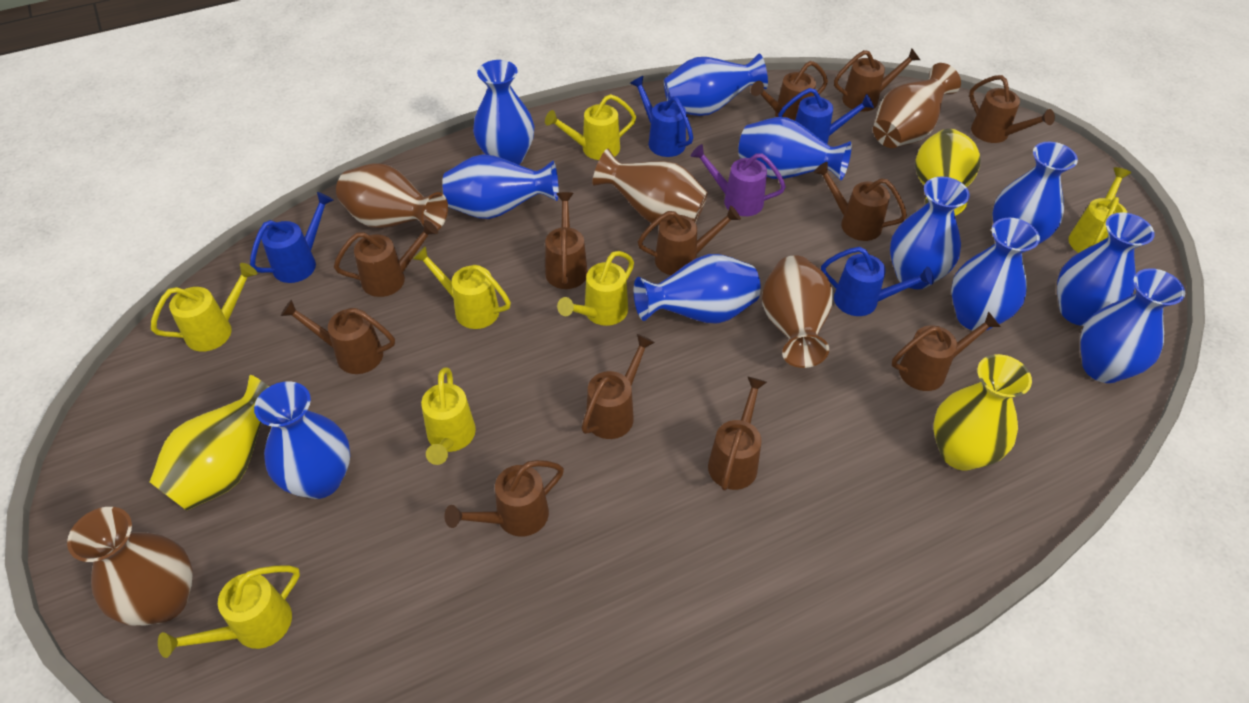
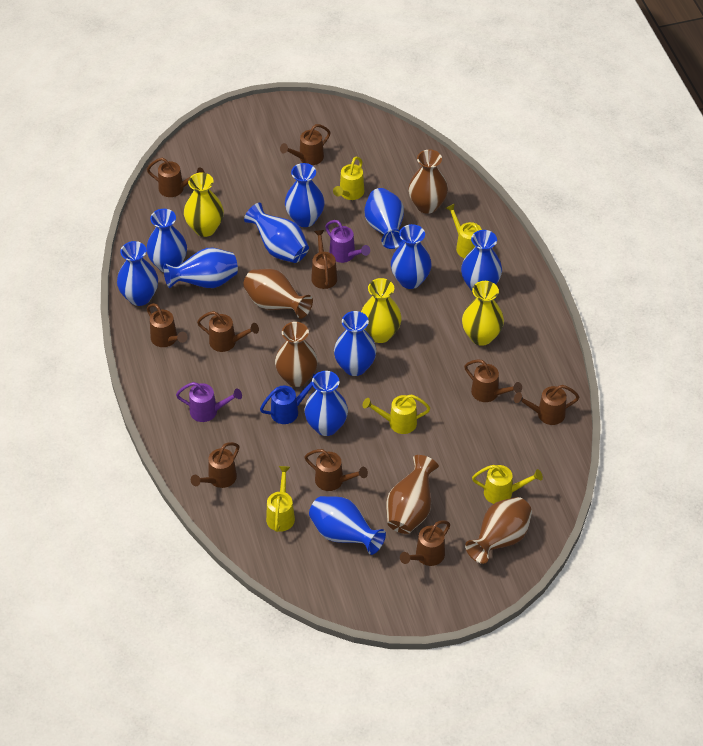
blue watering can: [250,192,334,283] [630,76,693,157] [778,88,874,144] [821,247,934,316] = 4 -> [260,374,315,424] = 1
brown watering can: [281,300,395,374] [334,220,438,297] [444,460,564,537] [545,192,588,289] [582,334,655,439] [638,205,741,275] [708,376,767,490] [751,61,828,121] [814,162,907,241] [834,48,920,112] [892,311,1001,391] [969,75,1055,143] = 12 -> [147,158,205,197] [147,303,188,347] [191,442,239,488] [197,311,259,352] [280,124,331,165] [304,449,368,491] [311,230,337,289] [400,520,450,566] [464,359,522,402] [514,385,579,425] = 10
purple watering can: [691,144,786,216] = 1 -> [176,382,242,422] [325,220,370,263] = 2
yellow watering can: [151,263,257,352] [158,565,300,658] [413,246,511,329] [421,367,476,465] [545,94,636,160] [557,251,634,326] [1068,167,1131,253] = 7 -> [266,466,295,532] [333,157,364,200] [363,394,430,434] [446,204,482,258] [472,465,543,504] = 5

